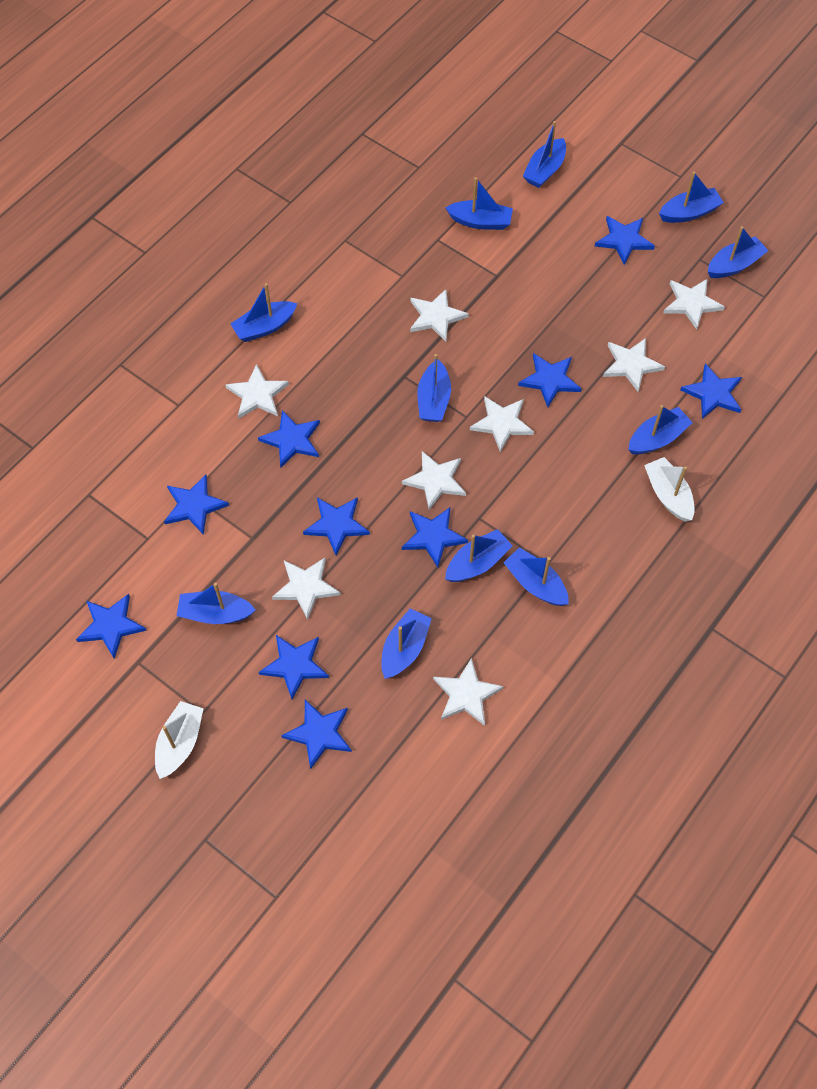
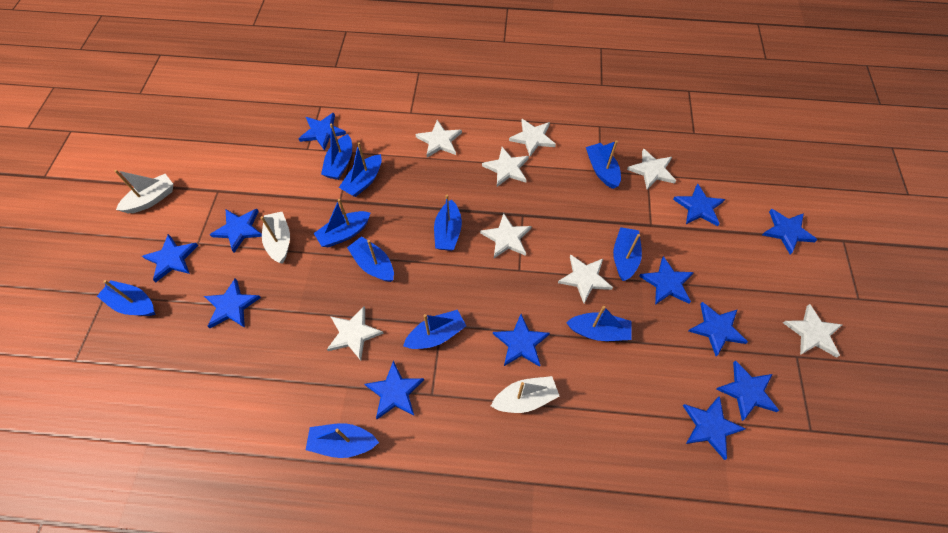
blue star: [76,594,147,659] [164,475,229,535] [258,410,320,468] [259,635,329,699] [281,700,352,770] [303,497,370,556] [402,508,468,568] [518,353,582,408] [595,216,655,265] [680,363,742,419] = 10 -> [142,234,198,282] [204,278,261,328] [210,209,262,253] [298,113,346,151] [364,360,424,419] [493,314,550,367] [639,256,694,305] [673,183,725,226] [683,396,745,460] [688,302,748,356] [716,361,779,421] [762,209,818,255] = 12
white boat: [155,701,204,779] [644,457,695,522] = 2 -> [114,170,173,213] [260,212,290,264] [491,376,559,413] = 3

